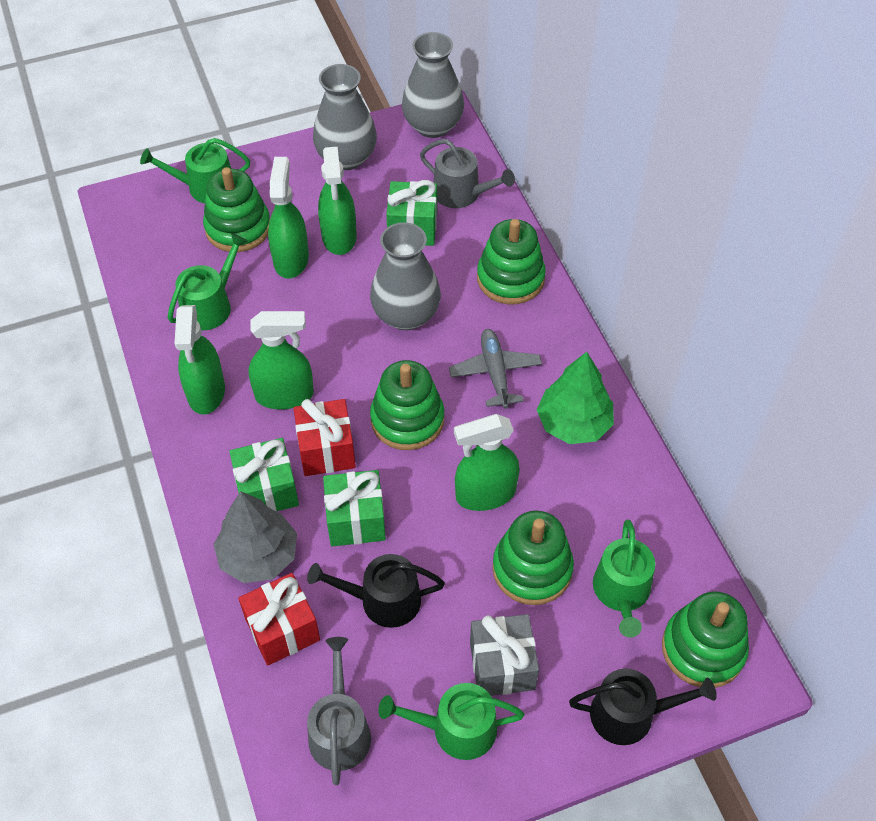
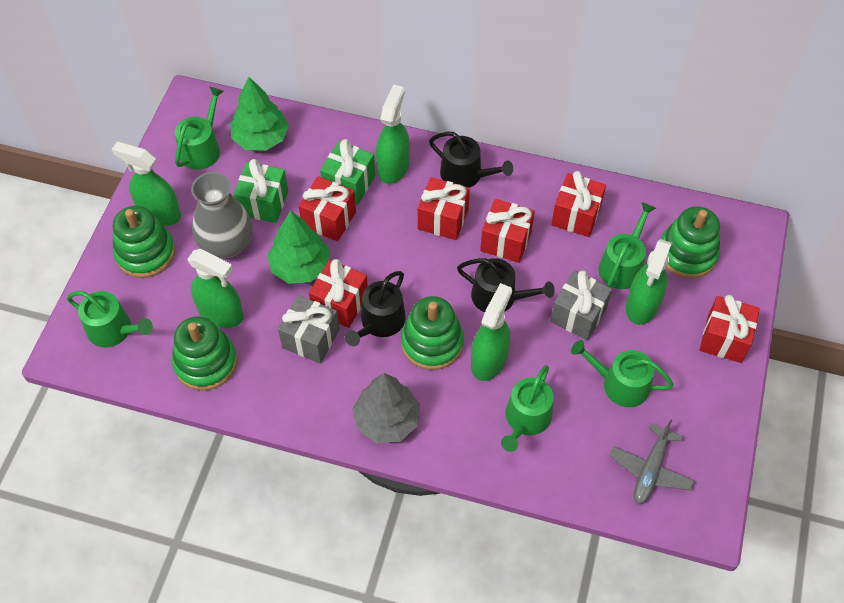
black watering can: [307,554,445,628] [569,669,717,745] = 2 -> [345,271,406,346] [429,132,513,188] [457,258,555,312] = 3
green gift: [229,438,299,512] [323,470,386,547] [386,180,437,246] = 3 -> [234,159,288,223] [320,139,375,205] = 2
green stacking toy: [203,167,270,252] [370,360,444,450] [477,219,546,304] [492,511,574,605] [662,591,749,688] = 5 -> [113,206,175,278] [172,316,237,391] [401,296,464,370] [661,206,720,279] = 4
green tree: [537,352,614,444] = 1 -> [231,77,289,151] [267,210,330,284] = 2
green watering can: [140,138,250,203] [168,233,248,330] [378,683,525,760] [593,520,655,638] = 4 -> [67,291,153,348] [175,87,224,170] [501,365,554,452] [571,340,674,407] [598,202,656,289] = 5
grey gift: [470,614,539,696] = 1 -> [278,295,340,364] [550,270,612,340] = 2
grey vase: [313,64,377,170] [370,222,441,330] [402,32,464,138] = 3 -> [191,172,253,258] = 1
grey watering can: [307,637,371,785] [420,139,515,208] = 2 -> none = 0
red gift: [238,573,320,665] [293,399,356,476] = 2 -> [299,176,356,241] [309,259,368,328] [418,177,470,240] [480,199,535,263] [551,171,606,237] [700,295,760,363] = 6

